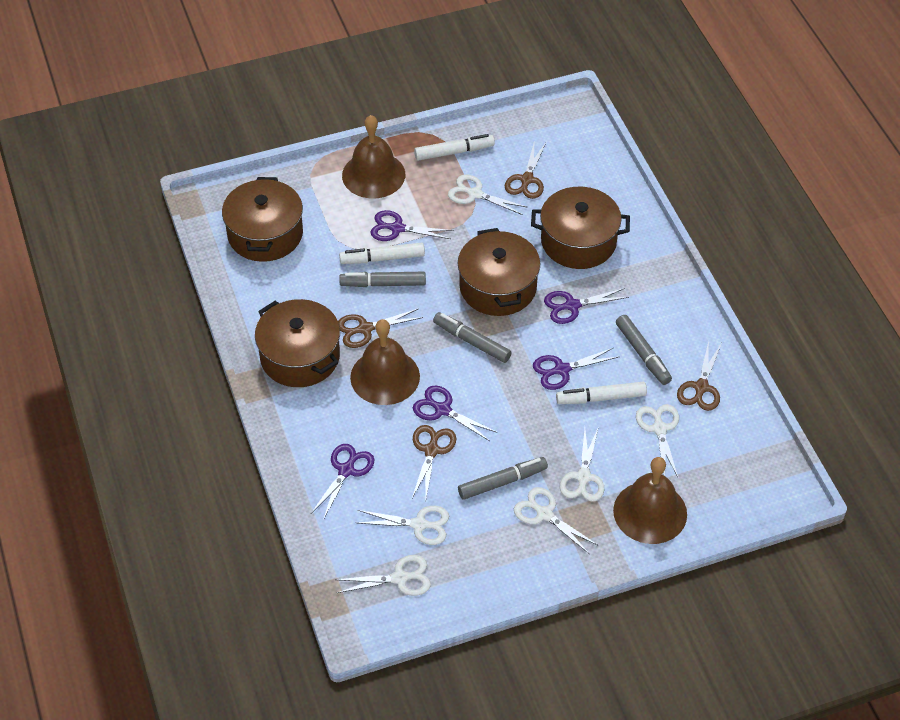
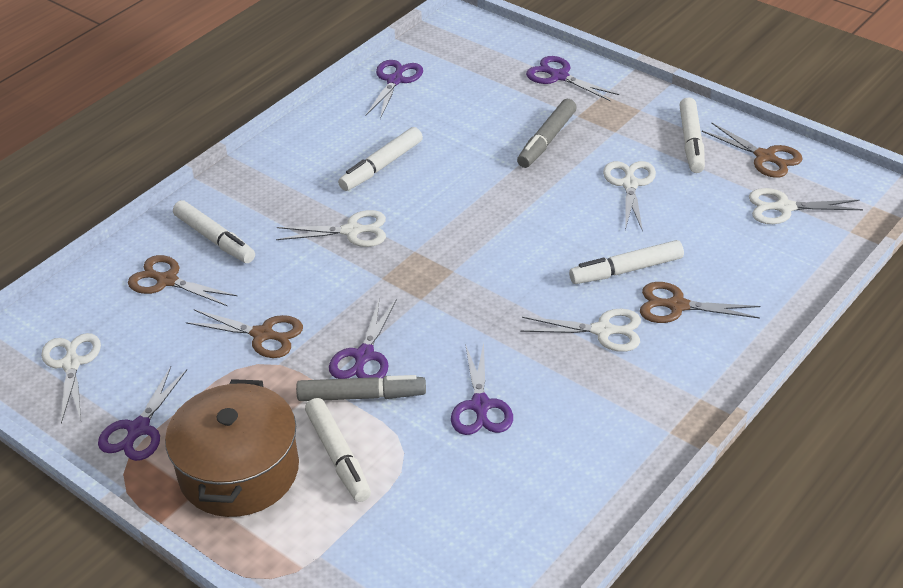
brown bell: [342,115,405,199] [350,319,420,405] [613,457,687,544] = 3 -> none = 0
brown pot: [222,177,303,262] [255,299,340,387] [458,228,540,316] [531,187,630,269] = 4 -> [165,379,299,517] = 1
grey marker: [339,272,426,287] [433,312,512,363] [458,457,548,500] [616,315,672,385] = 4 -> [296,375,426,401] [517,99,577,168] = 2
white marker: [339,243,425,264] [414,134,495,161] [556,382,647,404] = 3 -> [173,200,255,263] [305,398,371,502] [338,127,423,191] [569,240,684,284] [679,97,705,173] = 5
white scissors: [335,555,431,596] [357,506,449,545] [448,175,528,215] [514,487,599,554] [560,429,604,502] [636,404,679,477] = 6 -> [41,333,101,424] [276,210,386,247] [520,309,641,352] [603,161,656,232] [749,188,863,224] = 5

